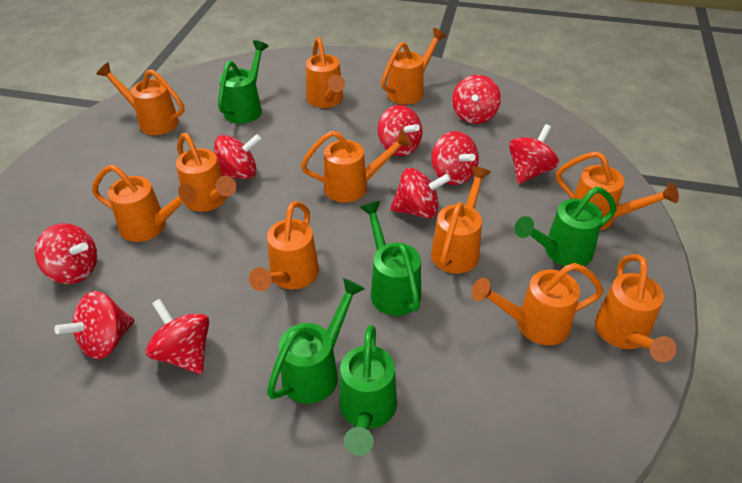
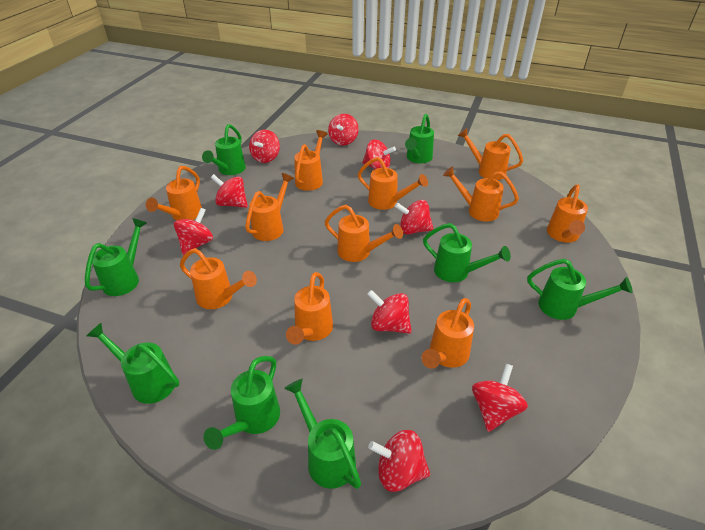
green watering can: [218,40,268,124] [267,278,365,404] [339,325,397,456] [360,201,421,316] [514,187,616,266] = 5 -> [85,218,147,296] [87,323,179,404] [202,124,246,175] [203,356,280,450] [284,379,361,489] [405,114,434,163] [423,223,511,282] [527,259,633,320] = 8

